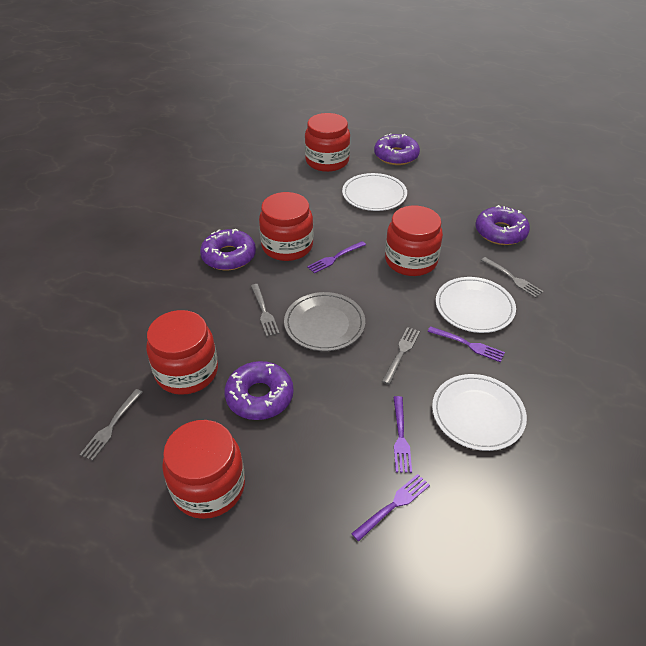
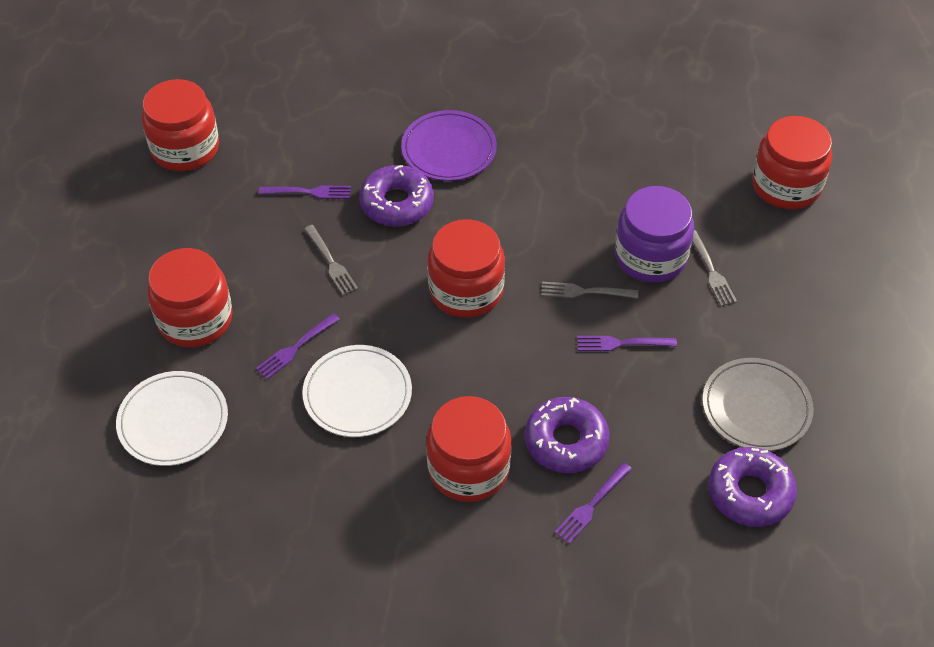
grey fork: [79,389,143,461] [251,284,280,337] [382,327,420,385] [481,257,543,298] = 4 -> [304,225,358,295] [541,282,638,298] [692,230,737,306] = 3
purple donut: [200,228,256,270] [225,361,294,420] [374,133,420,165] [476,205,530,245] = 4 -> [359,165,434,226] [525,397,610,473] [709,447,797,527] = 3
purple jar: none = 0 -> [615,186,694,283] = 1
purple plate: none = 0 -> [401,110,497,181] = 1
white plate: [342,173,407,211] [432,374,527,451] [436,277,516,333] = 3 -> [116,371,228,466] [302,345,412,437] = 2

